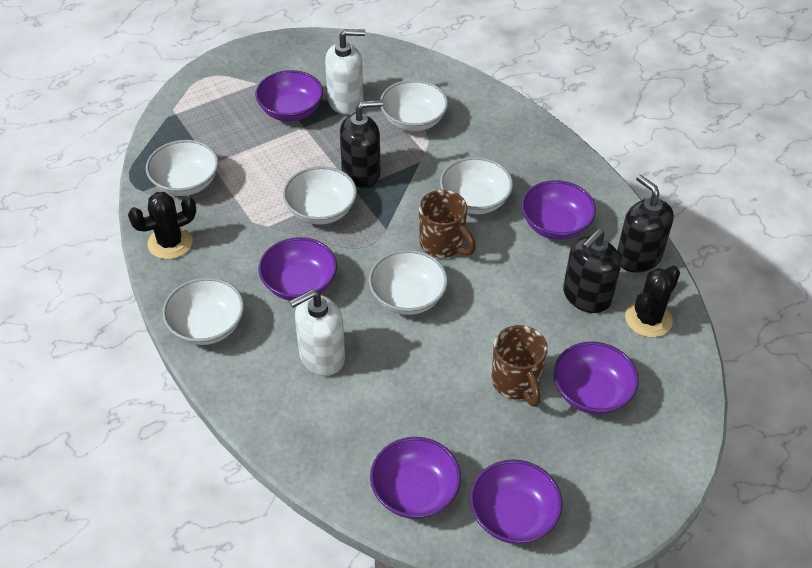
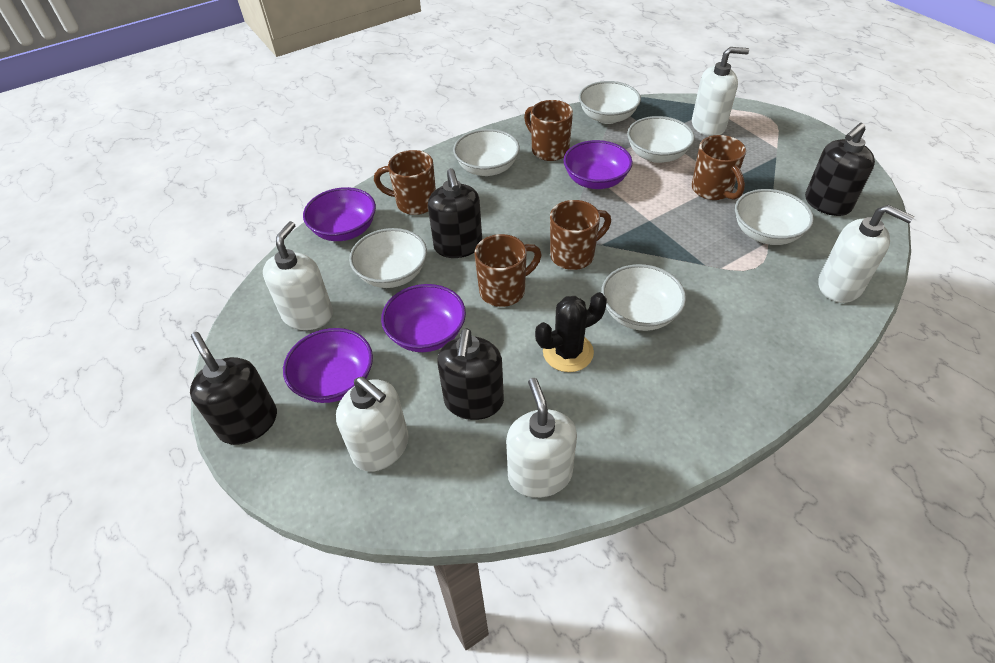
black cactus: [128,192,196,259] [625,266,680,338] = 2 -> [535,292,607,372] = 1
black soap dispenser: [340,100,383,188] [563,229,621,313] [617,175,674,273] = 3 -> [190,332,277,445] [428,168,482,258] [437,329,504,420] [805,123,875,216] = 4
brown mug: [419,190,476,258] [492,325,548,407] = 2 -> [374,150,436,215] [474,234,542,307] [524,100,573,161] [550,200,611,270] [692,135,746,200] = 5
purple bowl: [255,70,323,121] [259,237,337,301] [370,437,461,519] [470,459,562,544] [521,180,596,240] [553,342,639,415] = 6 -> [283,328,373,403] [303,187,376,241] [381,284,466,352] [563,140,633,189] = 4
white soap dispenser: [289,289,345,376] [325,29,365,114] = 2 -> [263,221,333,330] [336,377,409,472] [506,378,577,498] [692,47,749,136] [819,205,914,303] = 5

